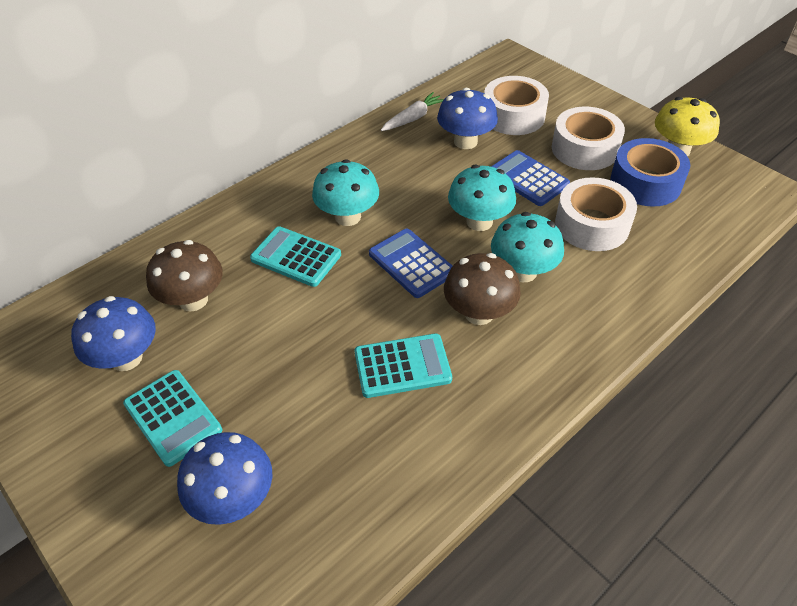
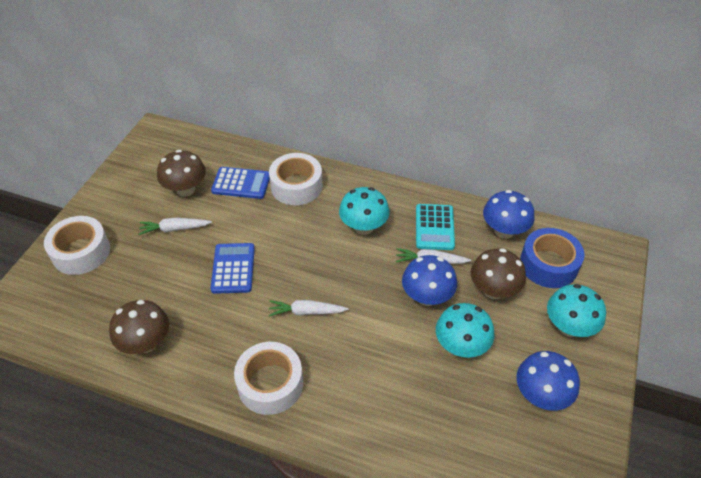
brown mushroom: [146,240,223,311] [444,253,521,325] = 2 -> [109,300,169,354] [157,150,206,197] [471,248,526,299] = 3
turquoise calculator: [123,370,222,467] [250,226,341,287] [355,334,452,398] = 3 -> [416,204,455,250] = 1
white carrot: [381,92,444,131] = 1 -> [139,218,212,235] [268,300,349,316] [396,248,471,264] = 3
yellow mushroom: [655,97,720,157] = 1 -> none = 0

